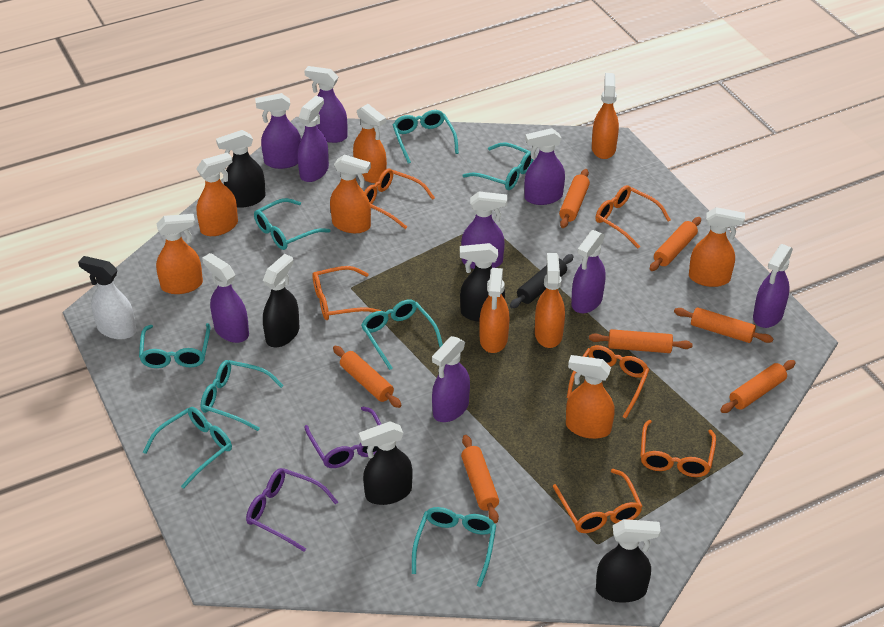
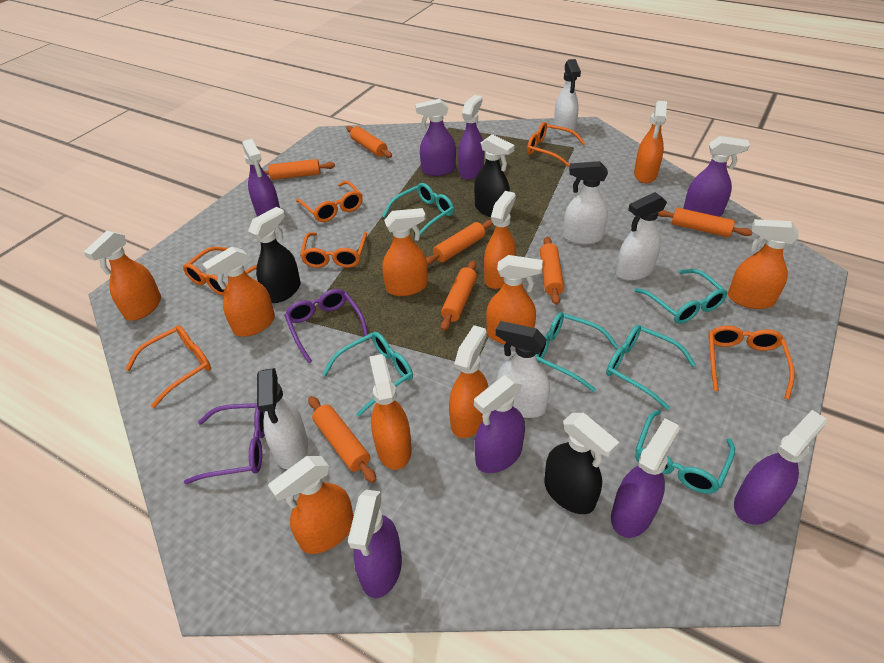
black rolling pin: [510,254,574,308] = 1 -> none = 0
black spray bottle: [216,130,266,208] [263,254,299,347] [359,421,413,505] [460,243,505,322] [596,519,661,603] = 5 -> [248,207,301,303] [474,134,515,217] [544,413,619,514] = 3
orange spray bottle: [156,214,203,294] [196,152,238,236] [330,154,371,233] [353,104,387,183] [479,268,509,353] [535,253,565,348] [566,355,615,439] [592,73,619,159] [689,207,745,287] = 9 -> [84,231,161,321] [202,247,275,337] [268,456,354,554] [369,354,412,470] [382,208,428,296] [449,325,488,438] [484,191,516,289] [486,255,543,344] [634,101,667,183] [728,219,799,309] = 10
purple spray bottle: [202,253,249,343] [255,93,301,169] [297,96,329,182] [304,66,347,143] [432,336,470,422] [461,192,507,269] [524,128,565,205] [571,230,606,313] [753,244,793,328] = 9 -> [242,139,280,216] [348,490,402,598] [415,99,456,176] [458,95,484,180] [474,375,525,473] [611,419,680,538] [683,136,750,217] [734,410,827,525] = 8
turquoise glasses: [139,323,211,368] [143,407,232,489] [201,360,284,431] [254,198,331,250] [361,299,443,370] [393,110,459,164] [412,507,496,587] [462,143,534,190] = 8 -> [323,332,413,417] [382,183,454,238] [536,312,618,392] [606,325,696,410] [634,269,728,324] [635,410,735,494] = 6
white spray bottle: [78,256,136,339] = 1 -> [257,368,308,470] [496,321,550,418] [554,59,581,136] [563,161,608,244] [616,192,667,281] = 5

